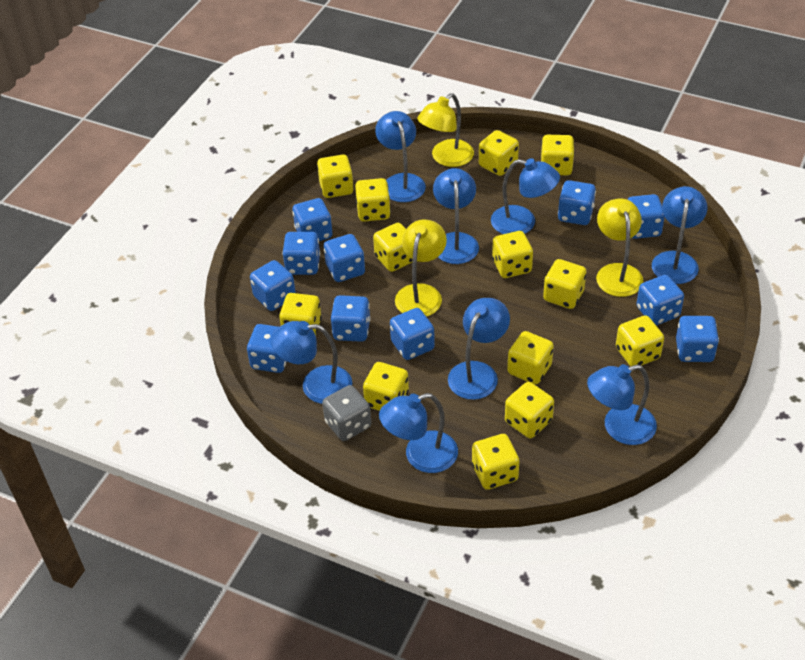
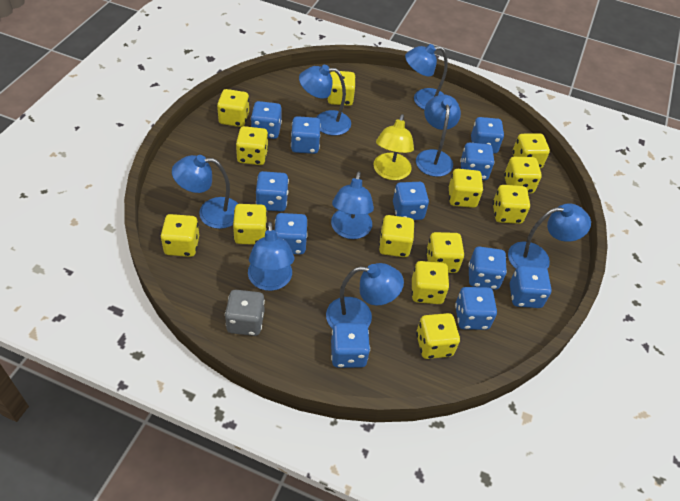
yellow lamp: [395,219,447,317] [417,93,474,167] [596,199,643,297] = 3 -> [374,114,414,180] = 1

